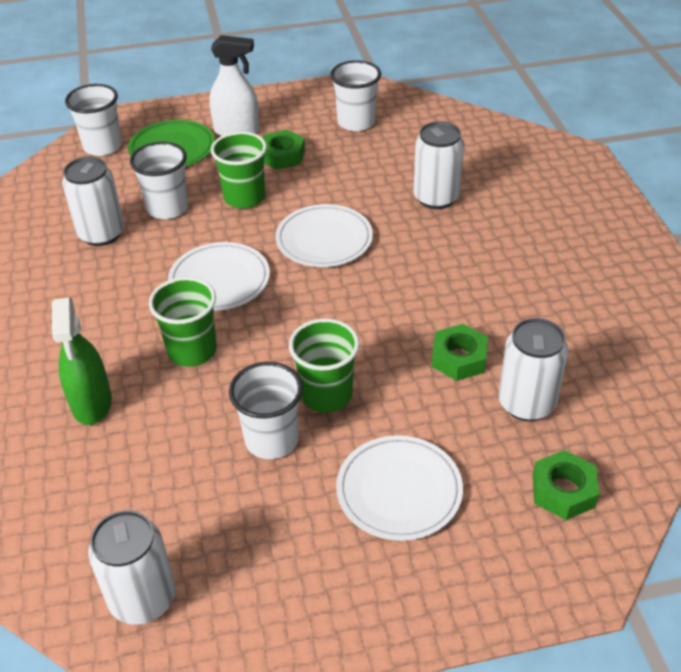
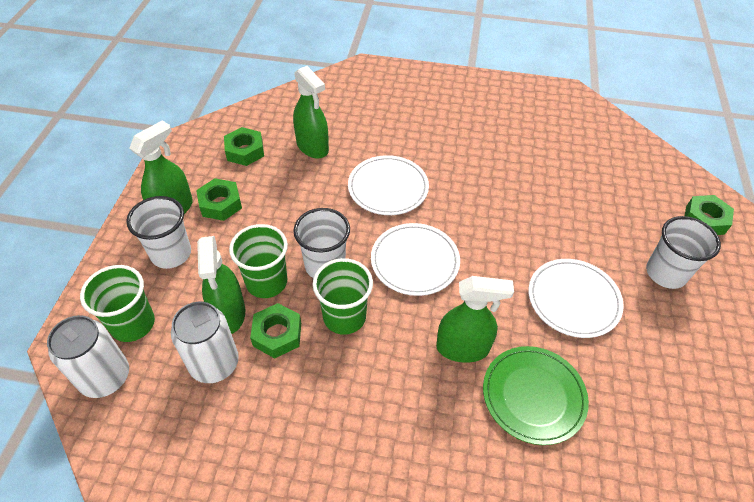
green nut: [263,130,305,170] [432,324,488,381] [533,450,599,520] = 3 -> [196,178,242,221] [224,127,264,166] [250,303,301,358] [685,195,734,235] = 4
green spray bottle: [52,297,112,425] = 1 -> [130,120,193,214] [197,236,245,334] [293,66,329,159] [436,276,514,363] = 4
white can: [62,157,124,246] [88,510,176,625] [414,121,464,209] [498,318,568,421] = 4 -> [47,315,129,398] [171,302,239,383] = 2
white cup: [65,84,122,156] [130,142,189,219] [229,362,303,459] [330,60,381,131] = 4 -> [126,196,191,269] [294,208,350,278] [646,216,721,289] = 3
white spray bottle: [209,35,260,136] = 1 -> none = 0

